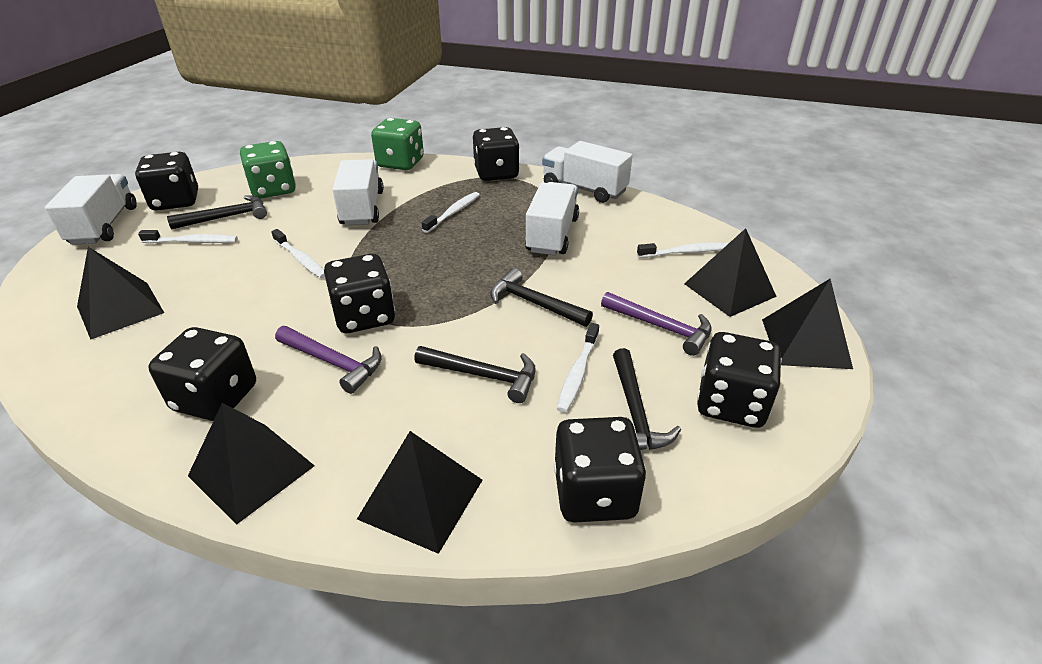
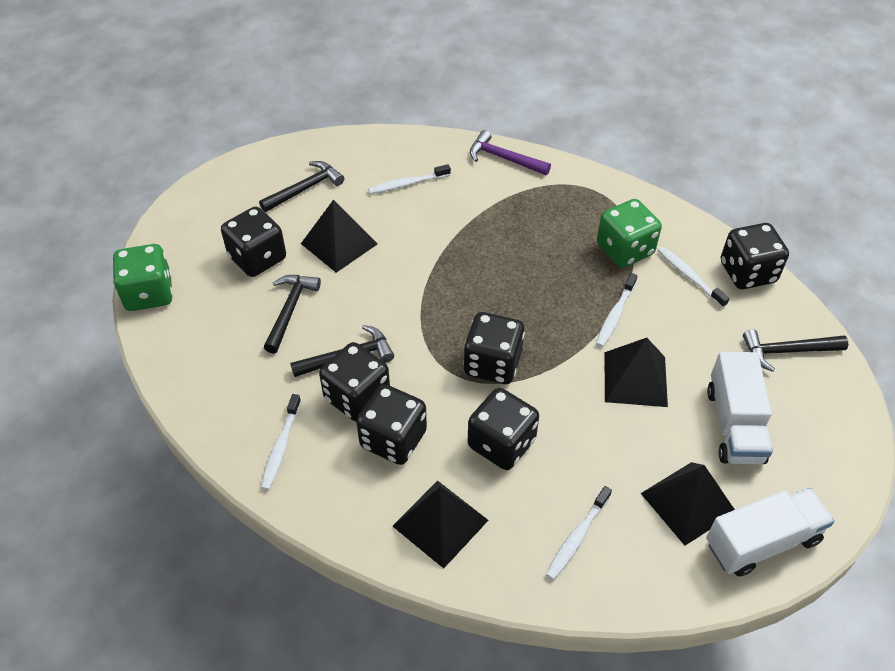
black pyramid: [77,247,164,340] [188,403,315,525] [357,431,482,554] [684,228,777,317] [762,279,853,369] = 5 -> [301,200,377,273] [393,481,488,569] [604,338,668,407] [641,462,735,546] = 4
purple hammer: [275,326,382,394] [601,292,712,356] = 2 -> [470,130,551,175] = 1
white truck: [45,174,137,245] [332,159,384,225] [525,182,579,255] [542,141,633,203] = 4 -> [706,488,834,577] [707,352,773,464] = 2

